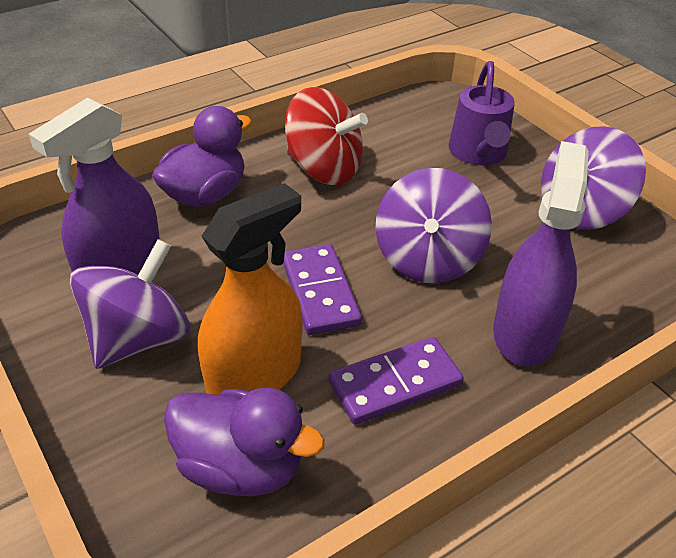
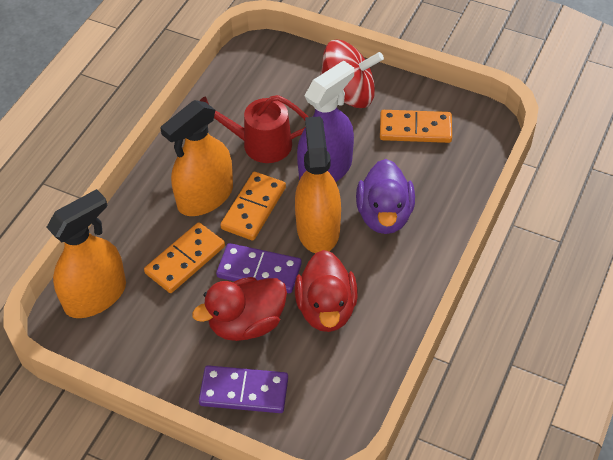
orange domino: none = 0 -> [144,222,225,293] [220,172,286,241] [380,110,452,143] = 3
orange spray bottle: [198,183,302,395] = 1 -> [46,189,126,318] [160,100,233,216] [295,116,341,253] = 3
purple duck: [152,106,252,207] [164,388,325,496] = 2 -> [356,159,415,234] = 1
purple spinning top: [70,239,191,369] [375,168,492,283] [541,126,646,230] = 3 -> none = 0
purple spray bottle: [29,97,160,275] [493,141,589,367] = 2 -> [297,60,354,182] = 1
purple watering can: [449,61,515,165] = 1 -> none = 0
red duck: none = 0 -> [192,277,287,341] [295,250,358,332] = 2
red watering can: none = 0 -> [200,95,308,163] = 1

